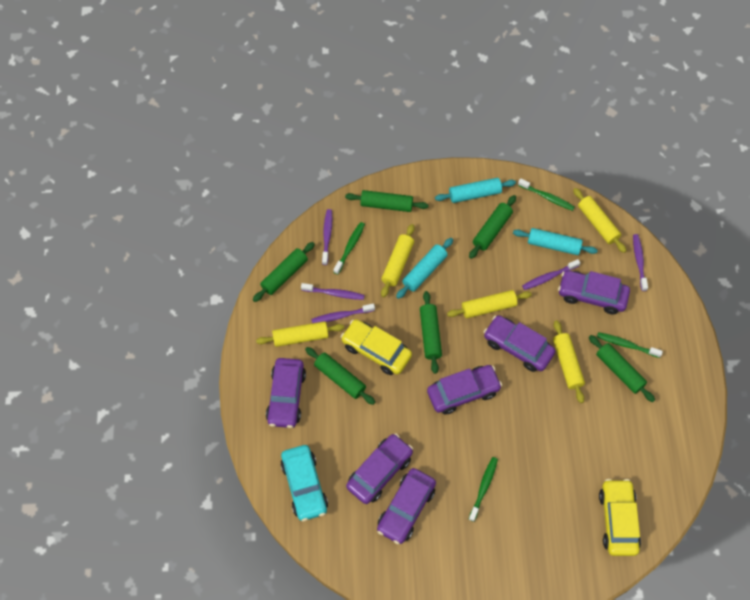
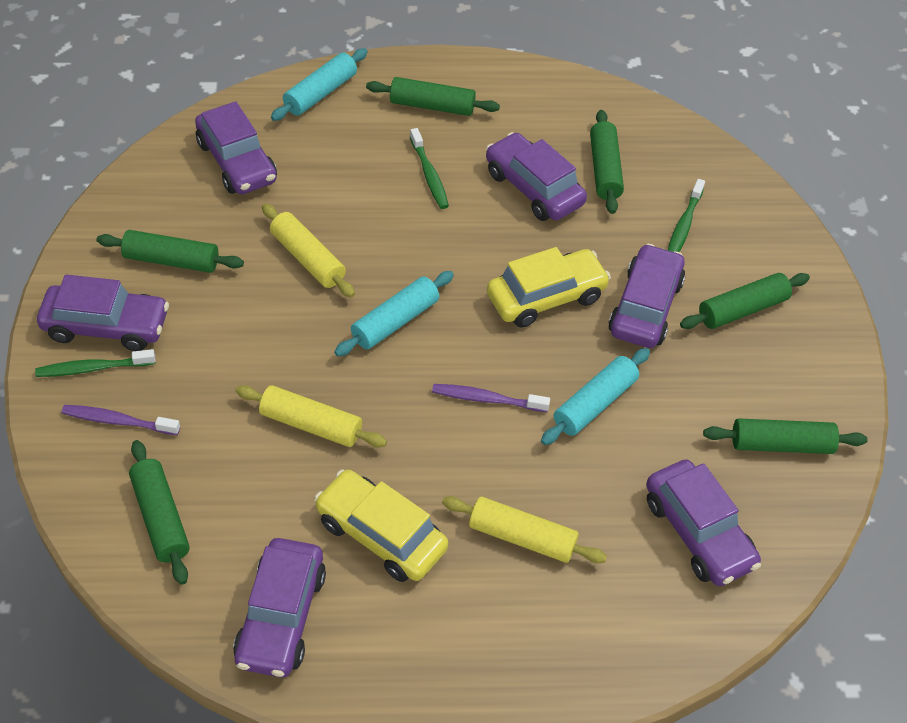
green toothbrush: [334,222,365,274] [469,457,498,522] [518,178,575,211] [597,332,663,358] = 4 -> [35,349,155,377] [410,128,449,209] [668,179,705,252] = 3
purple toothbrush: [301,283,364,300] [311,303,375,323] [322,209,332,265] [522,259,580,290] [633,234,648,291] = 5 -> [62,405,180,435] [432,384,550,412] = 2
turquoise car: [280,445,328,522] = 1 -> none = 0
yellow rolling pin: [256,321,344,347] [381,224,415,297] [447,290,532,318] [553,320,585,403] [573,188,626,253] = 5 -> [236,385,387,447] [262,204,355,298] [442,496,607,563] = 3

